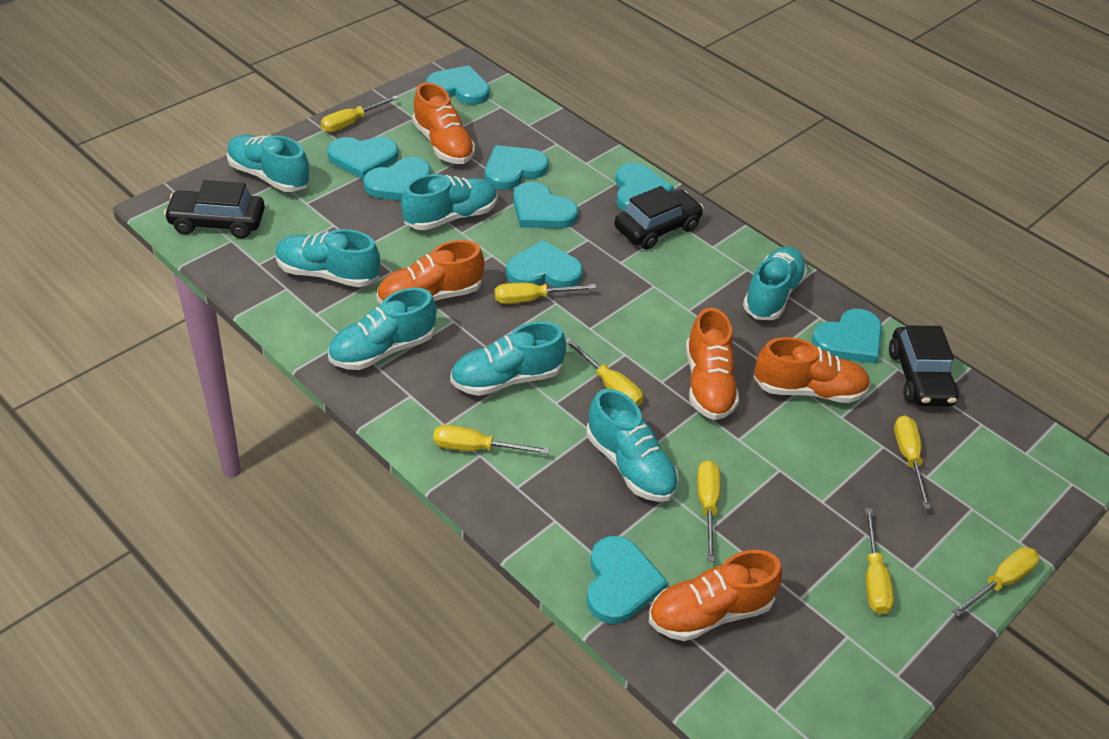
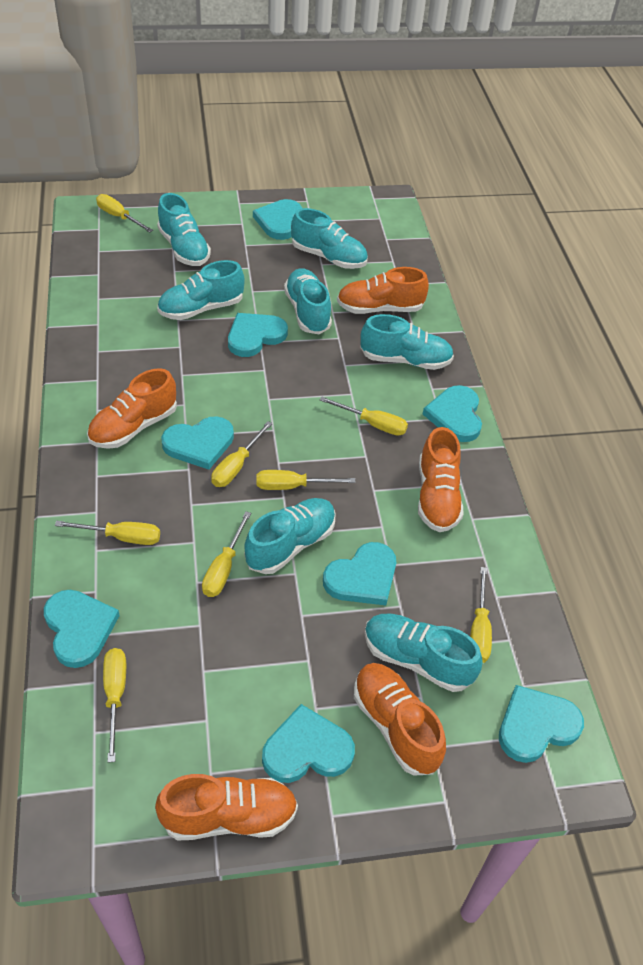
black car: [164,180,265,239] [614,186,704,250] [889,325,959,406] = 3 -> none = 0
turquoise heart: [327,137,399,180] [364,157,431,201] [426,65,490,105] [485,145,549,190] [506,240,583,288] [513,182,578,228] [586,536,668,624] [615,163,674,211] [812,309,882,364] = 9 -> [44,590,120,668] [161,416,234,470] [228,313,288,357] [253,199,302,240] [262,704,355,783] [323,542,396,605] [423,385,482,442] [499,685,584,763] = 8

